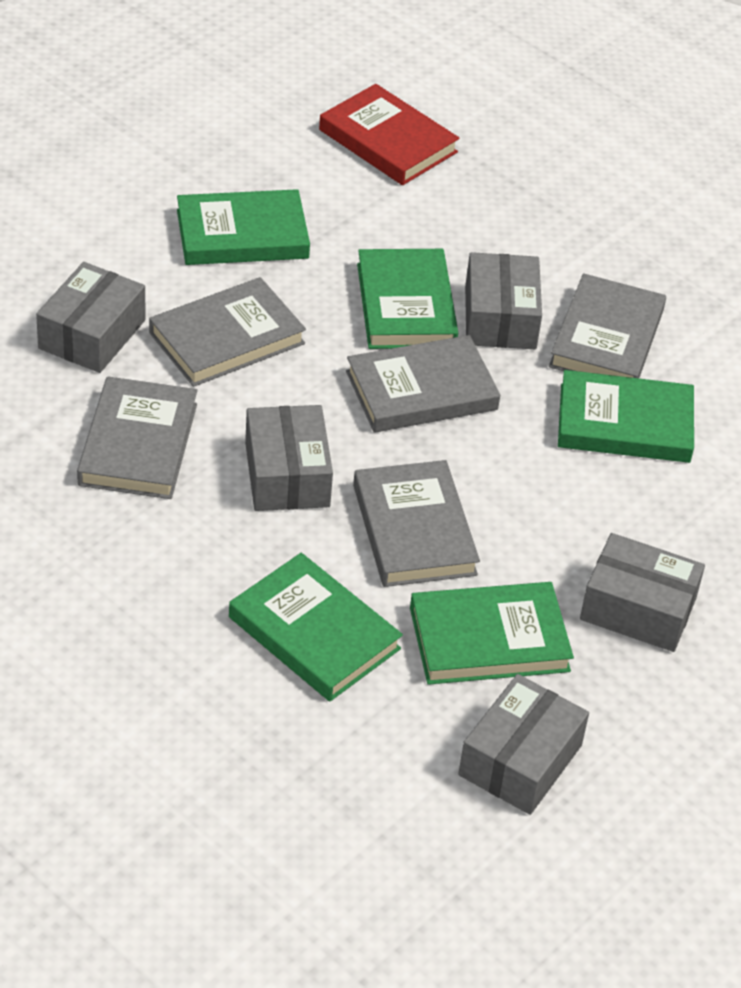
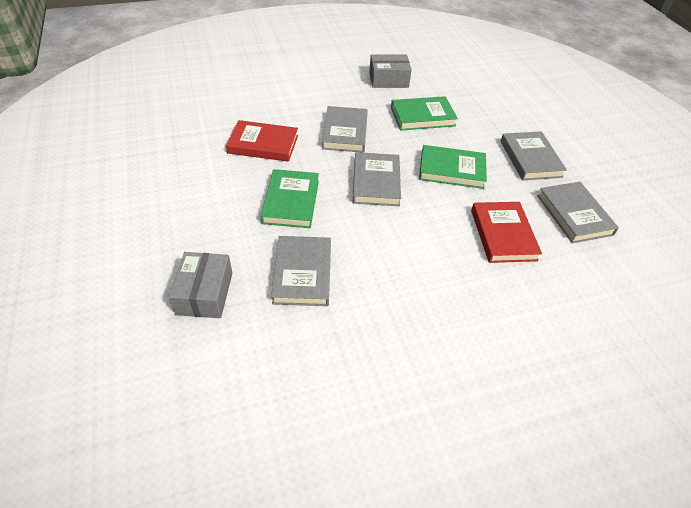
green book: [177,189,310,265] [229,553,403,701] [357,249,458,349] [410,582,574,685] [558,370,694,463] = 5 -> [261,169,319,228] [391,96,458,131] [419,145,487,189] = 3
grey box: [36,262,145,373] [245,405,333,511] [458,674,589,815] [465,252,542,349] [580,533,705,652] = 5 -> [169,252,232,318] [369,55,412,88] = 2
red book: [319,84,460,185] = 1 -> [226,120,298,162] [471,202,542,263] = 2

